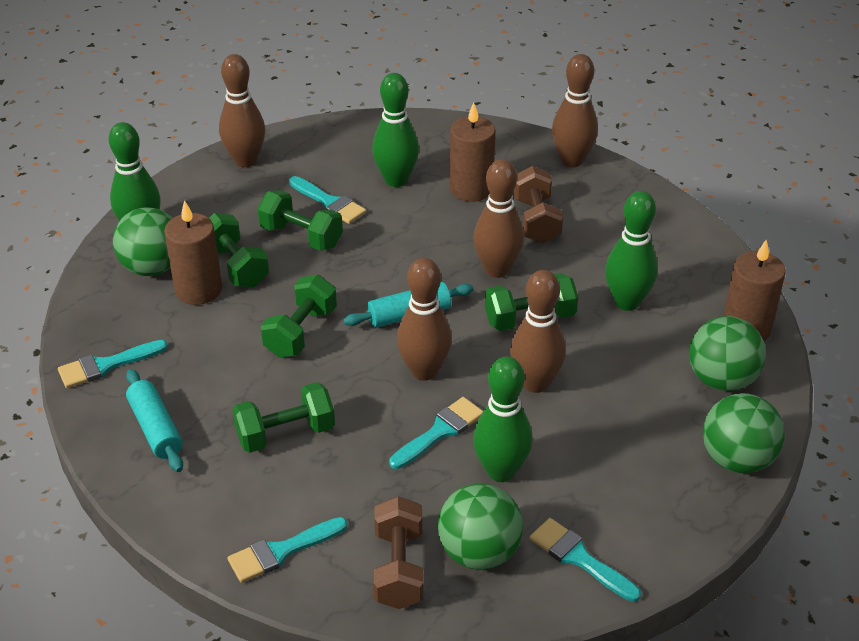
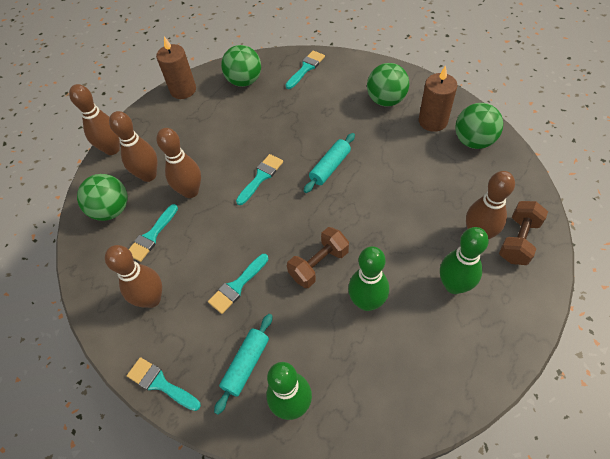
brown candle: [164,200,222,305] [450,102,496,202] [723,240,786,341] = 3 -> [156,36,196,99] [419,65,458,132] = 2
green bowling pin: [109,122,161,221] [372,73,419,187] [473,356,533,482] [605,191,658,311] = 4 -> [266,362,312,420] [348,246,389,311] [440,227,489,294] = 3
green dumbbell: [209,213,269,287] [232,382,335,453] [257,190,343,251] [261,275,337,358] [485,273,578,331] = 5 -> none = 0

